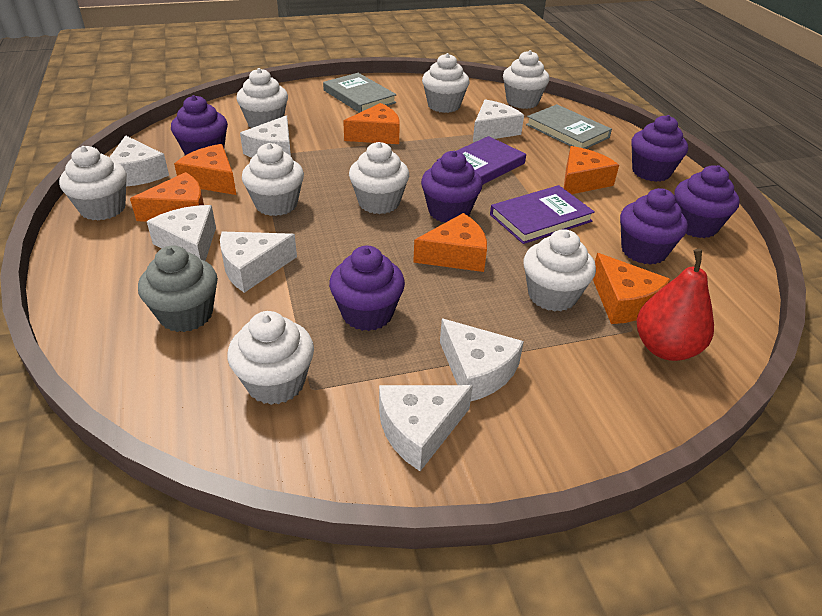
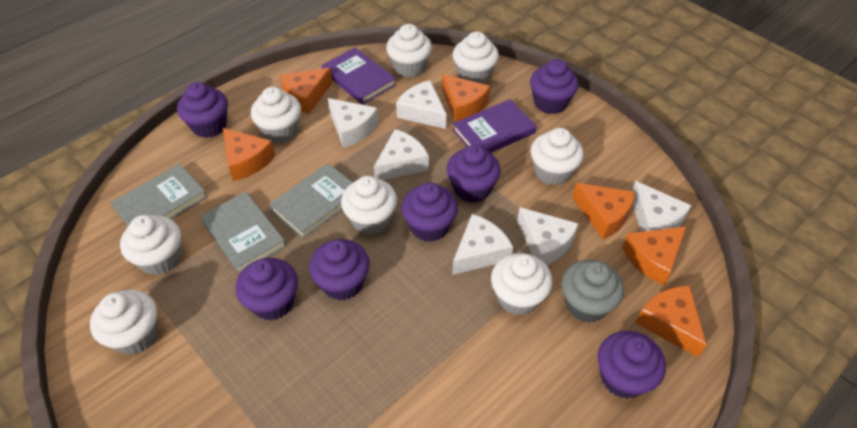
grey book: [323,73,397,113] [526,104,612,149] = 2 -> [111,164,207,226] [200,192,286,274] [269,163,353,239] = 3
purple cupcake: [171,95,228,155] [329,246,405,331] [421,151,482,223] [620,188,688,265] [631,115,688,182] [674,165,740,238] = 6 -> [177,82,228,138] [236,258,298,321] [309,239,370,300] [401,182,458,242] [447,145,501,203] [530,59,579,114] [598,331,666,399] = 7
red pear: [637,249,714,361] = 1 -> none = 0
white cheese: [109,135,169,187] [147,205,216,261] [220,231,297,293] [240,115,291,158] [379,385,473,471] [440,318,524,402] [473,99,524,142] = 7 -> [328,98,378,148] [374,129,429,180] [396,80,446,129] [452,214,513,275] [517,207,579,266] [632,181,692,232] = 6

